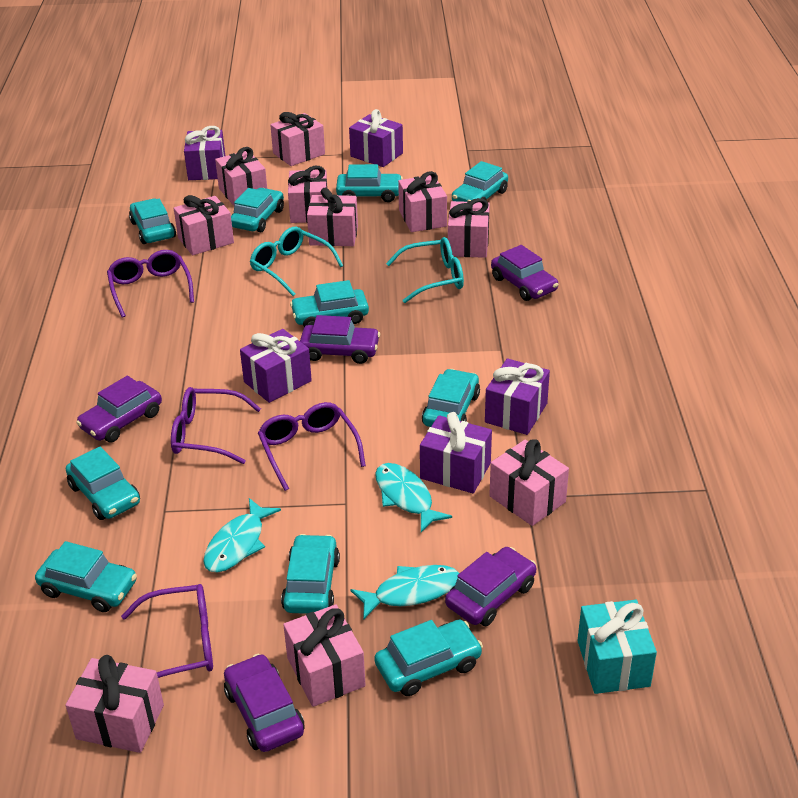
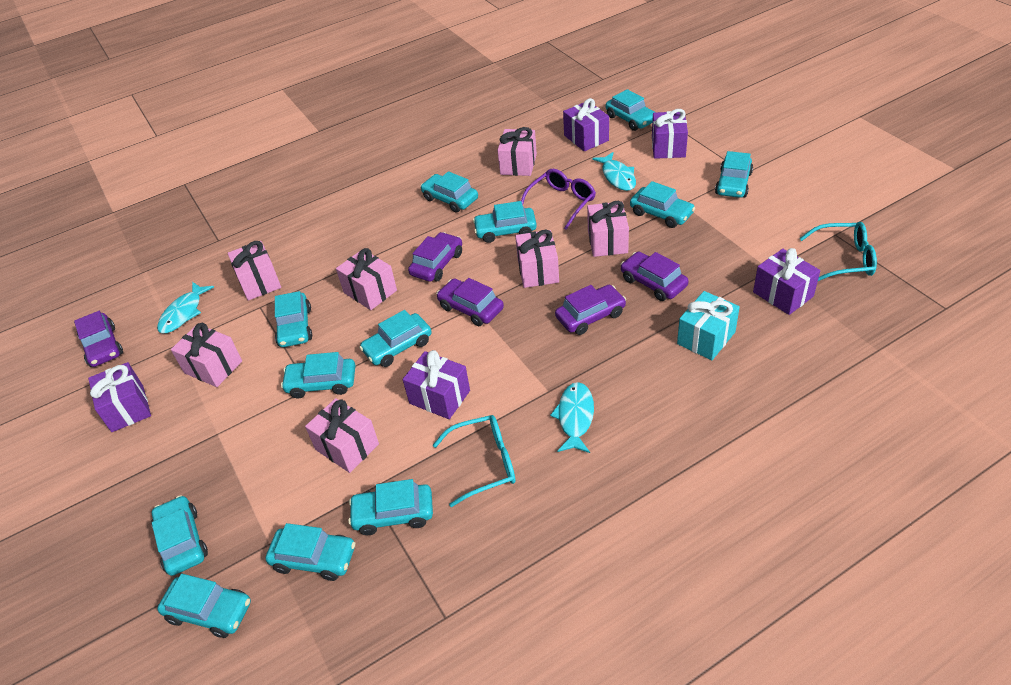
pink gift: [66,655,164,753] [174,195,234,255] [215,147,267,206] [270,112,325,166] [283,604,366,707] [288,166,327,223] [307,187,358,246] [398,171,447,232] [448,198,490,258] [489,439,569,526] = 10 -> [171,323,242,387] [228,241,281,300] [305,398,379,473] [336,248,397,310] [497,127,537,176] [515,230,559,288] [587,201,629,257] = 7
purple glasses: [107,250,194,318] [121,584,213,678] [171,387,261,464] [258,402,366,491] = 4 -> [521,169,596,230] = 1
turquoise car: [35,541,137,612] [66,447,140,520] [129,199,176,244] [231,188,284,232] [281,534,340,614] [290,280,369,327] [336,164,403,202] [374,620,483,696] [422,369,480,427] [452,161,508,202] = 10 -> [151,495,208,576] [157,574,251,638] [266,523,355,581] [275,291,312,347] [281,352,356,398] [348,479,433,535] [359,310,432,367] [421,171,478,213] [473,201,537,243] [606,89,655,131] [630,181,695,228] [715,151,753,198] = 12

